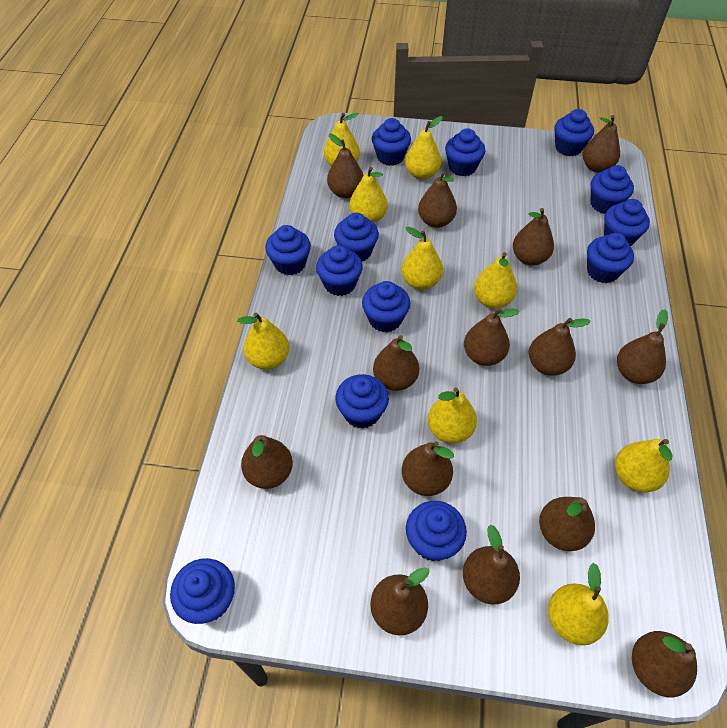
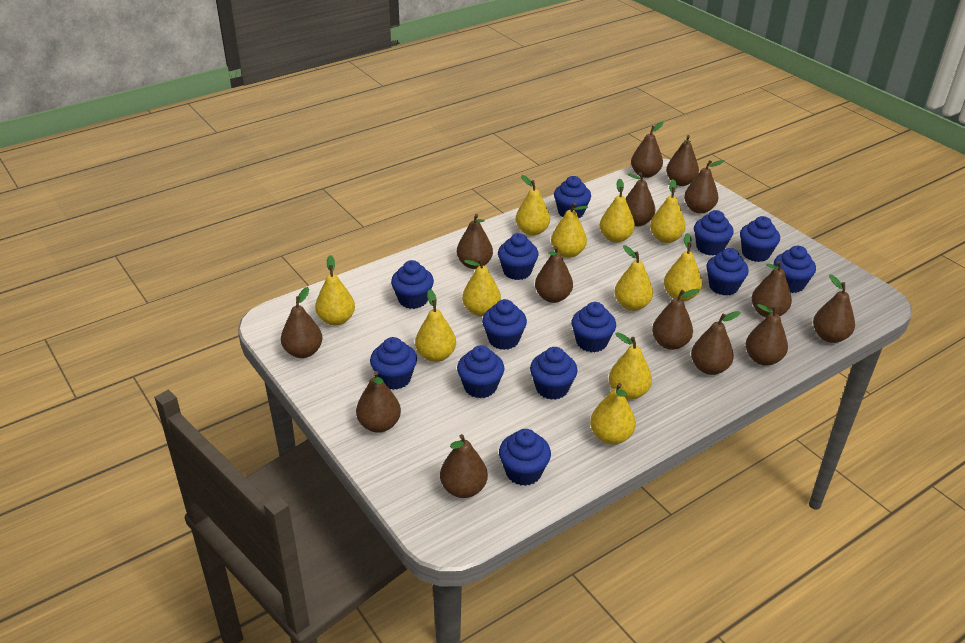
yellow pear: [238,312,289,370] [324,113,360,166] [349,167,388,223] [401,227,443,290] [405,116,443,180] [428,387,477,444] [474,252,517,308] [548,563,608,645] [615,439,673,492] = 9 -> [315,255,355,326] [415,290,456,362] [462,258,501,316] [516,175,550,236] [551,203,588,258] [590,383,636,445] [600,179,635,243] [609,332,652,400] [614,245,653,311] [650,179,686,243] [664,233,702,301] = 11

